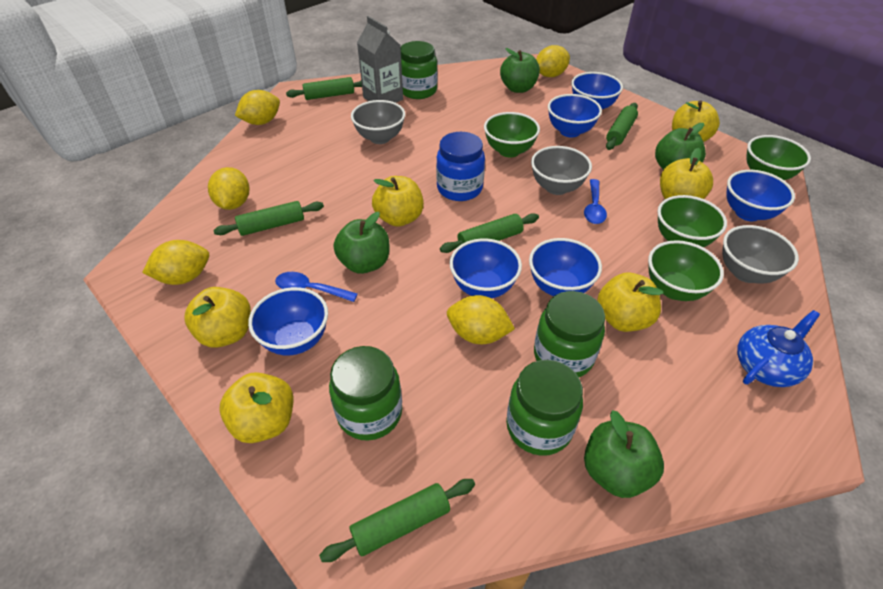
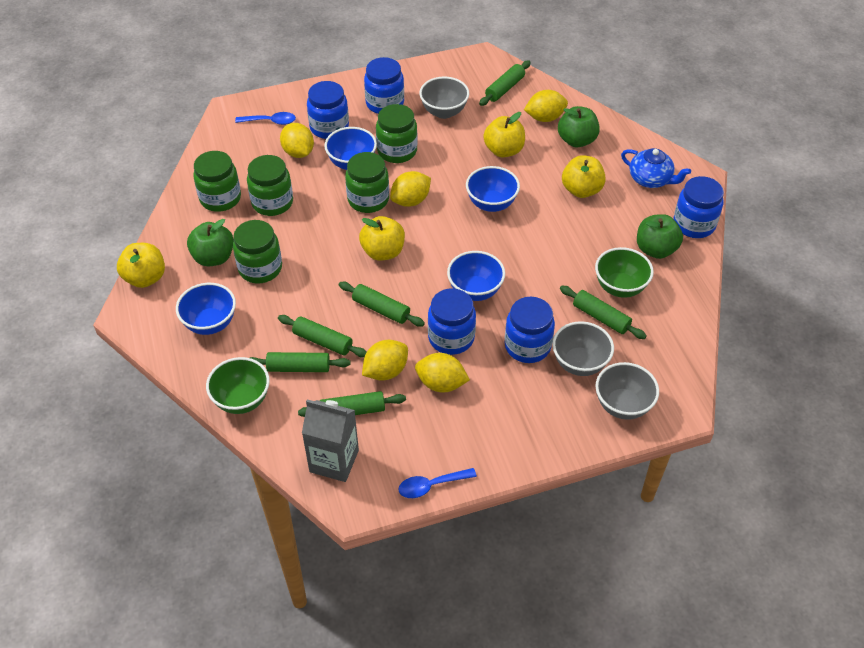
blue bowl: [248,287,328,355] [450,238,522,298] [529,238,602,296] [548,94,602,138] [571,72,623,109] [726,170,795,221] = 6 -> [176,283,236,335] [324,127,377,170] [447,251,505,301] [466,166,520,212] = 4
blue jar: [436,132,485,201] = 1 -> [307,81,349,139] [364,57,404,114] [428,289,476,355] [505,297,555,363] [674,176,724,238] = 5
green apple: [334,212,389,274] [500,48,540,93] [584,410,664,498] [655,123,706,170] = 4 -> [187,219,234,266] [558,106,600,147] [637,214,683,259] = 3
green bowl: [484,112,540,158] [648,240,724,301] [657,195,727,247] [746,135,811,180] = 4 -> [206,357,270,414] [595,247,654,298] = 2
green jar: [329,346,402,441] [400,41,437,99] [506,360,583,456] [534,291,605,377] = 4 -> [193,151,241,212] [233,220,282,283] [247,155,293,216] [345,152,389,213] [376,104,417,163] = 5
green rolling pin: [213,201,324,236] [286,77,362,100] [319,479,475,562] [440,213,539,253] [606,103,638,150] = 5 -> [250,352,351,372] [278,315,367,357] [298,391,406,417] [339,282,425,327] [479,60,531,106] [560,286,647,339] = 6
yellow apple: [185,287,251,348] [219,372,293,443] [372,176,424,227] [597,272,663,332] [660,148,713,199] [672,100,720,142] = 6 -> [117,243,165,288] [359,216,405,261] [483,112,525,157] [562,155,606,198] = 4

